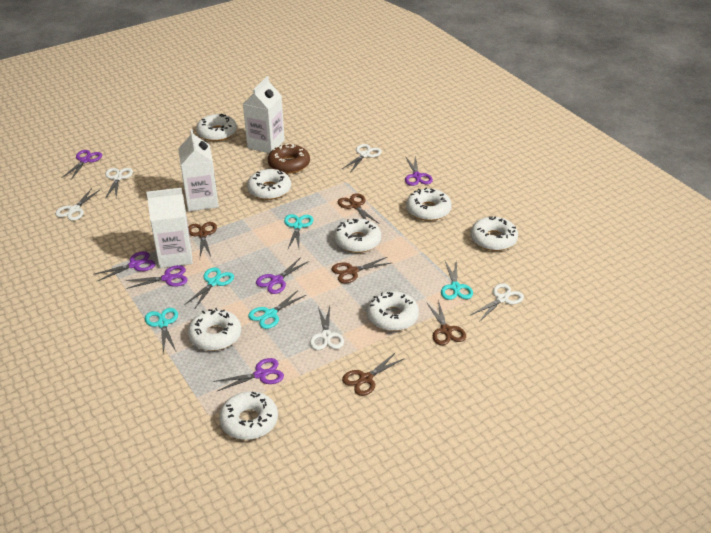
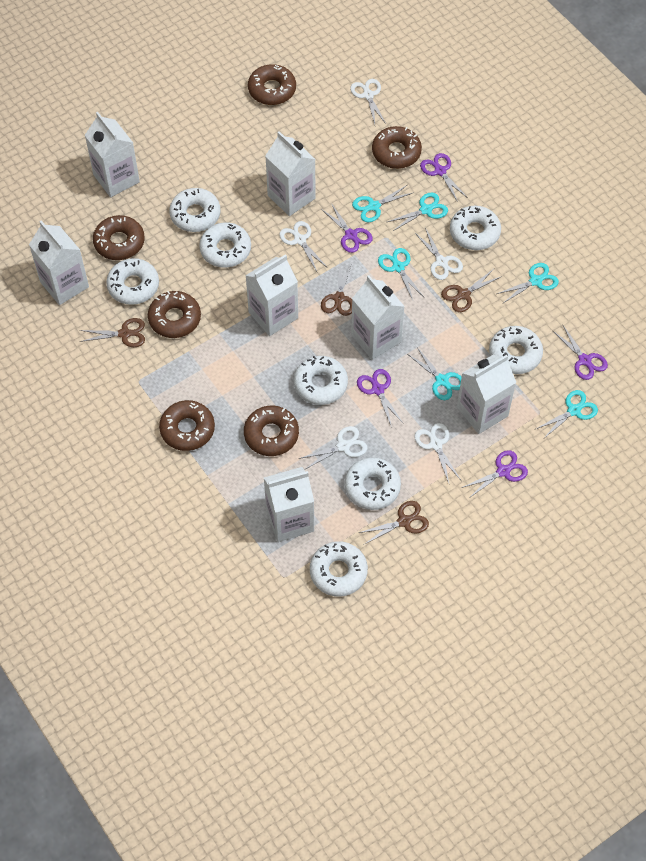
brown donut: [268,143,310,174] = 1 -> [93,215,145,260] [148,291,201,338] [159,400,215,451] [244,405,299,456] [248,64,296,105] [372,126,422,169] = 6
brown scissors: [188,222,217,257] [332,257,391,283] [338,193,379,224] [342,352,405,396] [426,300,466,345] = 5 -> [80,318,145,347] [321,263,352,316] [359,501,429,544] [441,269,502,312] = 4
purple scissors: [62,150,102,180] [95,251,155,281] [125,265,188,289] [213,358,284,391] [256,257,309,294] [405,156,433,186] = 6 -> [321,203,373,253] [357,369,404,427] [420,153,468,202] [461,450,528,499] [553,324,608,380] = 5
turquoise scissors: [145,308,178,353] [184,268,234,308] [248,290,306,329] [284,214,313,248] [441,260,473,300] = 5 -> [352,185,414,222] [378,248,424,300] [387,192,448,232] [407,347,462,400] [497,263,559,304] [536,390,598,438] = 6
white carton: [146,188,193,268] [178,129,219,211] [243,76,285,153] = 3 -> [29,220,89,305] [85,112,140,197] [245,254,298,336] [264,467,314,542] [265,131,316,216] [351,275,405,360] [457,355,516,434] = 7

